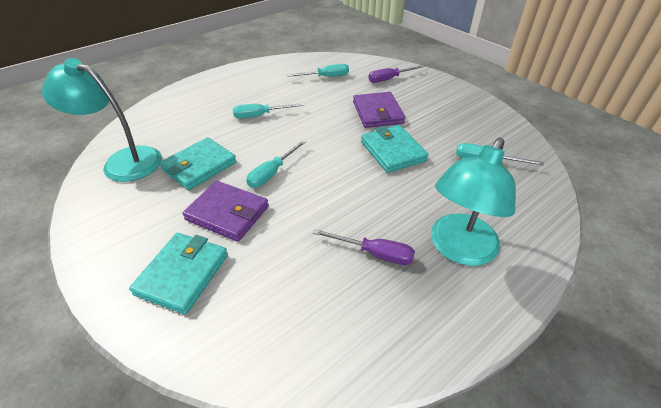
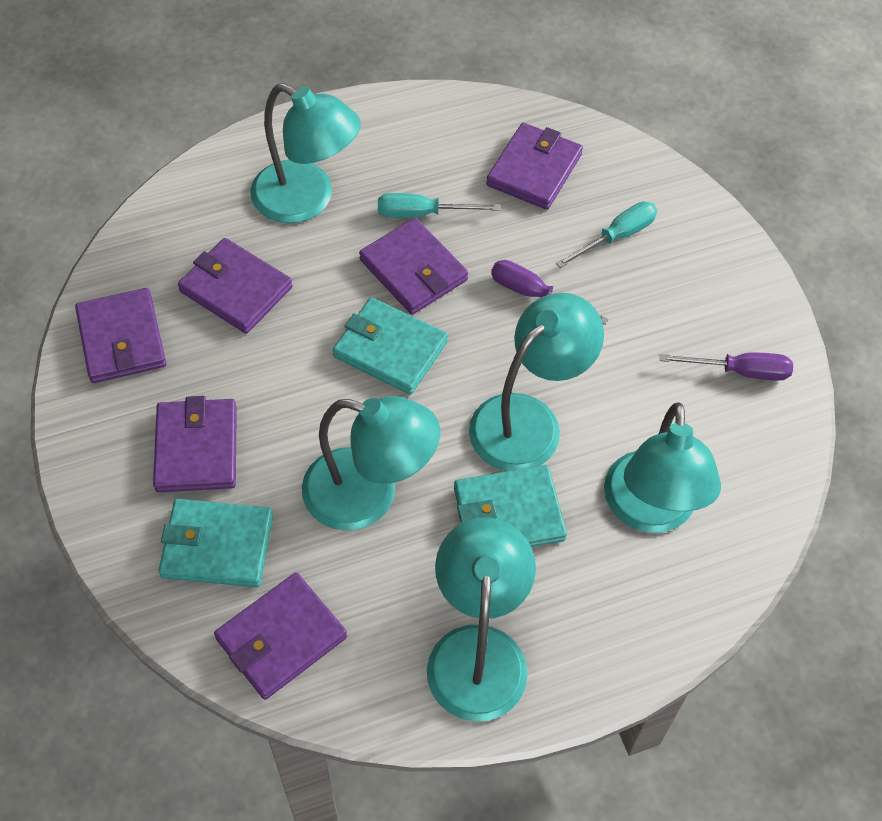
purple wallet: [183,181,269,242] [353,92,405,128] = 2 -> [75,288,166,383] [153,396,237,492] [178,238,293,334] [214,572,347,700] [359,218,468,315] [486,123,583,210] = 6
turquoise lamp: [41,58,162,182] [431,138,516,266] = 2 -> [250,83,361,223] [302,396,440,531] [427,517,536,722] [469,293,604,471] [604,403,721,533] = 5
turquoise screwdriver: [233,103,305,119] [246,140,307,188] [287,64,349,77] [456,143,544,166] = 4 -> [378,193,501,218] [556,201,657,268] = 2

